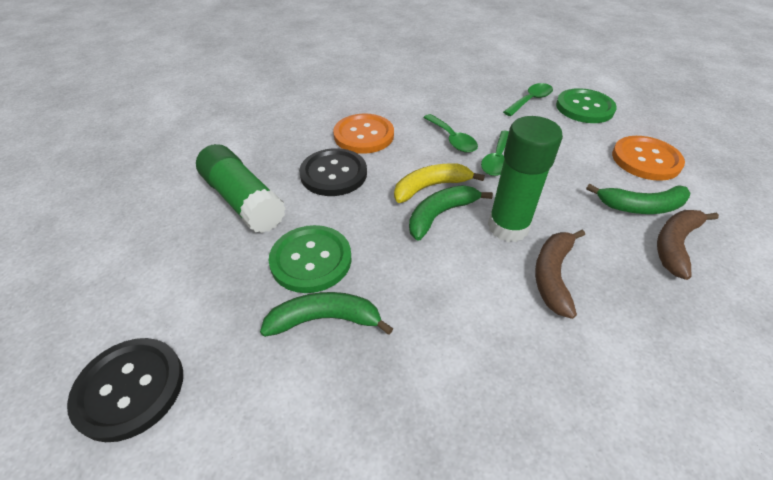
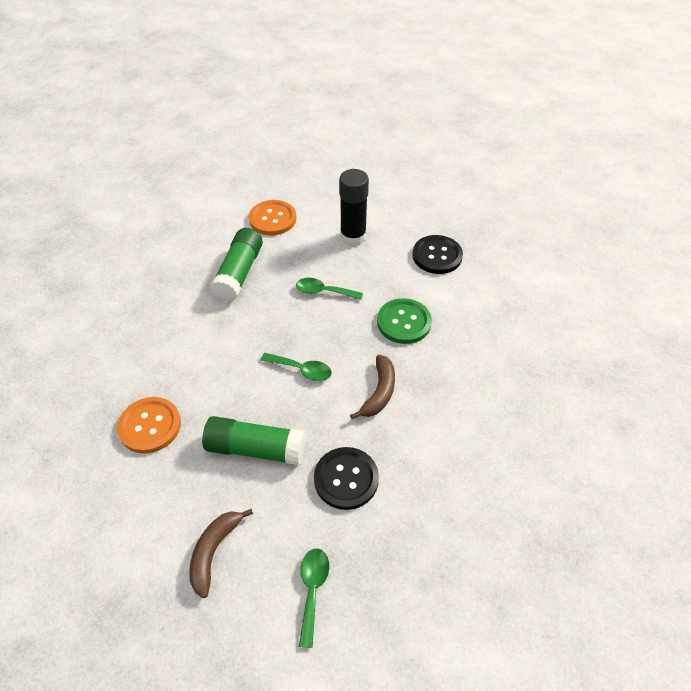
black glue stick: none = 0 -> [339,169,369,246] = 1
green banana: [260,292,393,337] [409,185,493,241] [586,184,691,214] = 3 -> none = 0
green button: [269,225,352,293] [556,88,617,123] = 2 -> [377,298,432,344] = 1
yellow banana: [394,163,485,203] = 1 -> none = 0

